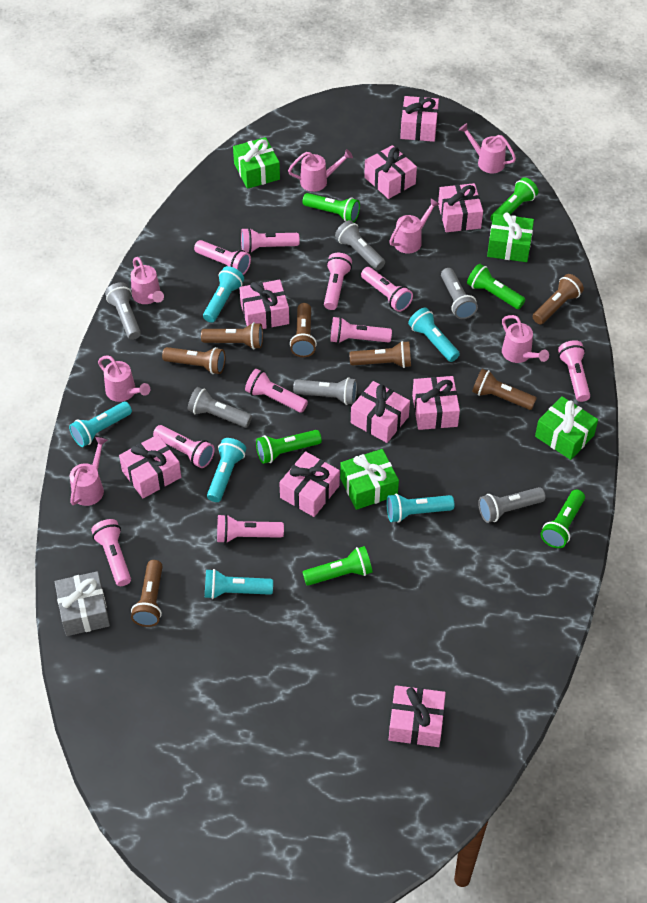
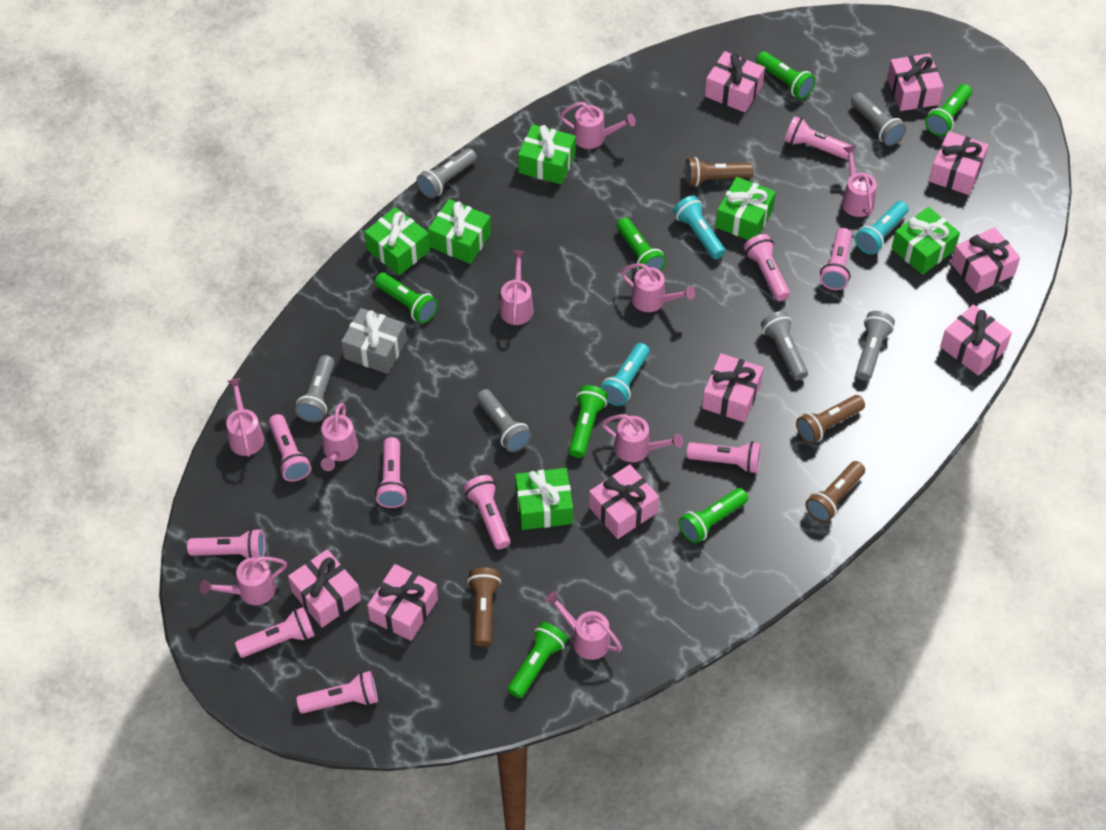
brown flashlight: [131,560,163,627] [162,347,225,374] [201,322,263,349] [290,303,317,357] [349,341,411,368] [472,369,537,410] [533,274,584,324] = 7 -> [467,567,501,647] [685,157,753,187] [796,395,865,444] [805,461,865,523] = 4
green flashlight: [256,430,322,464] [302,193,360,222] [302,546,372,586] [467,264,525,309] [491,177,538,221] [541,490,585,548] = 6 -> [375,273,438,323] [508,622,568,698] [569,385,608,458] [616,217,666,271] [679,488,748,544] [756,51,816,99] [925,84,972,136] = 7
green gift: [233,137,280,189] [340,449,399,510] [487,212,534,262] [535,396,598,460] = 4 -> [364,207,430,275] [428,199,491,264] [515,468,573,530] [518,124,576,185] [716,177,776,240] [892,207,960,275] = 6
pink watering can: [70,437,107,506] [98,355,150,402] [131,257,164,304] [288,149,353,192] [389,198,439,253] [459,123,516,173] [502,315,549,363] = 7 -> [200,557,287,605] [226,378,264,457] [321,403,358,471] [500,251,534,325] [545,591,622,660] [560,102,636,149] [601,414,683,462] [621,263,695,312] [842,145,877,217] = 9
turquoise flashlight: [69,402,132,447] [203,266,244,323] [205,569,273,599] [207,438,246,502] [386,493,454,523] [408,308,460,362] = 6 -> [600,343,650,406] [673,196,726,259] [855,201,909,255] = 3

